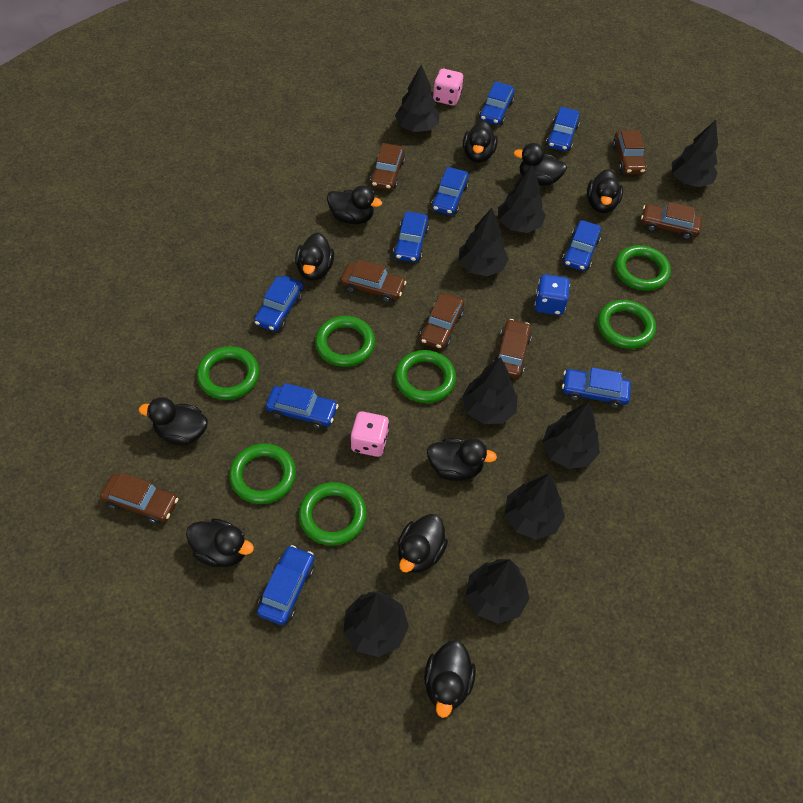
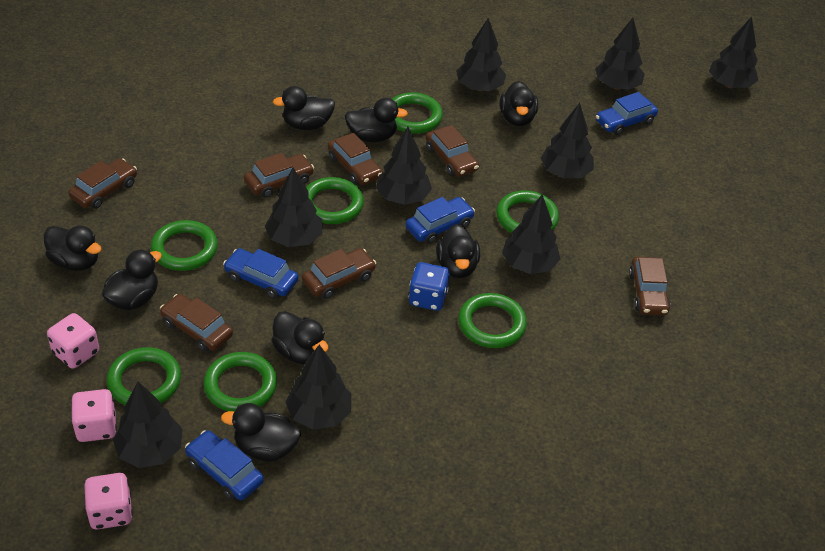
black duck: [139,397,208,446] [186,518,254,567] [295,232,334,281] [327,186,382,224] [398,514,448,573] [424,640,476,718] [427,438,497,481] [463,121,498,163] [513,143,567,186] [587,169,623,213] = 10 -> [44,226,101,271] [102,249,162,310] [221,403,301,462] [271,311,328,365] [273,86,335,130] [345,98,408,142] [436,224,480,278] [500,81,538,126] = 8
blue car: [254,276,303,332] [257,545,314,625] [266,383,339,429] [393,212,429,262] [431,167,469,215] [479,81,515,125] [546,107,580,152] [562,220,601,271] [562,367,631,408] = 9 -> [185,430,264,500] [223,248,299,299] [405,197,475,244] [596,92,658,135] = 4
pink dice: [351,411,389,457] [433,69,463,106] = 2 -> [47,313,99,369] [71,389,117,442] [84,473,133,530] = 3

